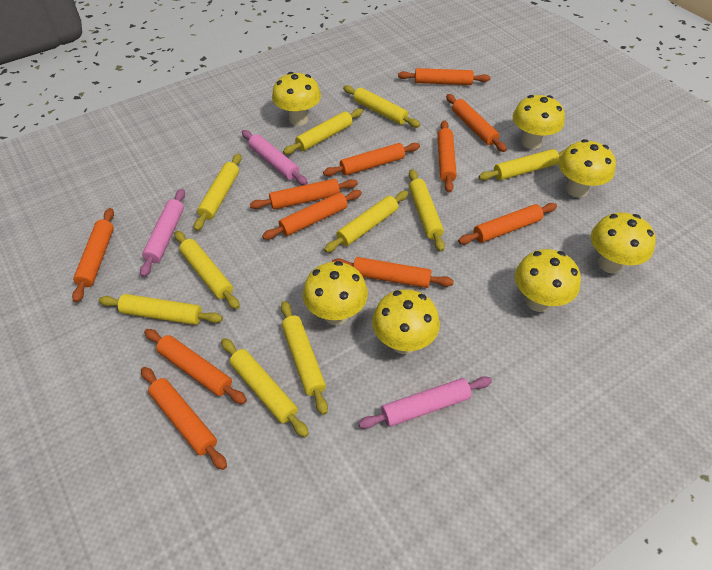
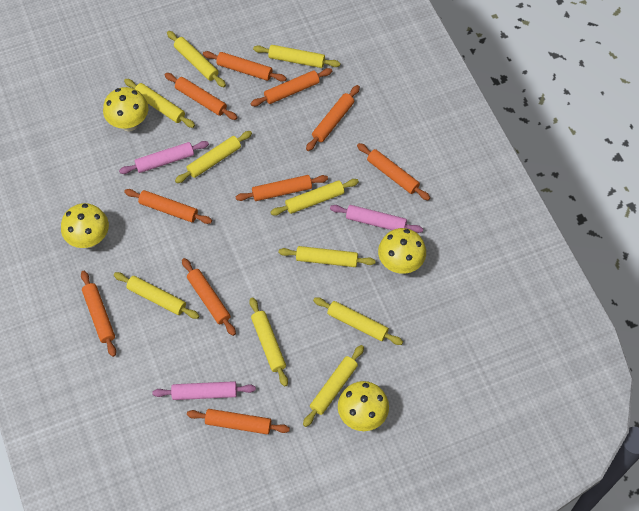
orange rolling pin: [72,208,114,303] [141,367,227,470] [144,329,247,404] [250,179,358,209] [262,190,362,240] [323,143,420,176] [332,257,454,288] [398,68,490,85] [437,120,457,193] [446,94,507,152] [458,203,557,244] = 11 -> [81,271,116,357] [124,189,212,224] [164,73,238,120] [182,258,236,336] [187,409,290,434] [203,51,287,82] [236,175,328,201] [251,68,332,106] [306,85,360,151] [357,143,430,200] = 10
yellow mushroom: [272,72,321,126] [303,261,368,325] [372,289,440,354] [513,95,565,149] [515,249,581,312] [559,139,616,198] [591,212,656,274] = 7 -> [61,203,109,248] [103,87,148,132] [338,381,389,431] [378,228,426,274] = 4

